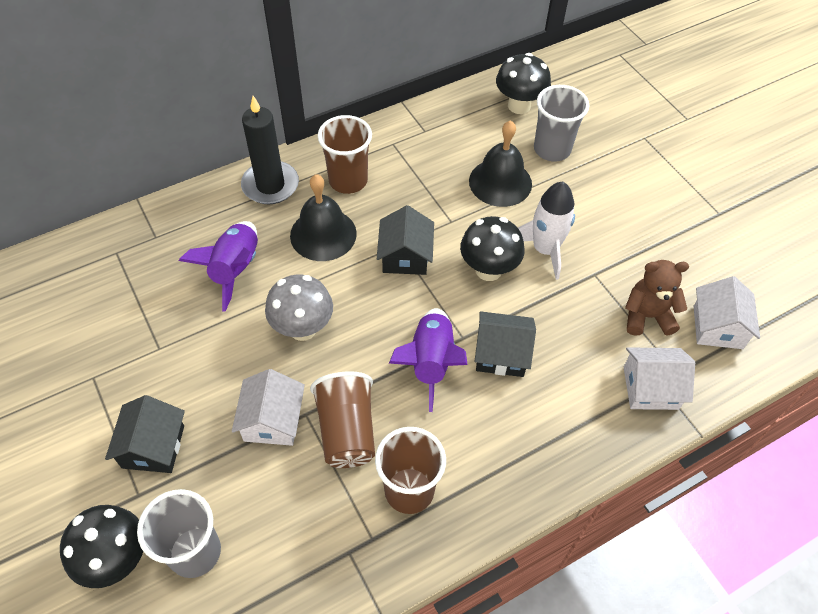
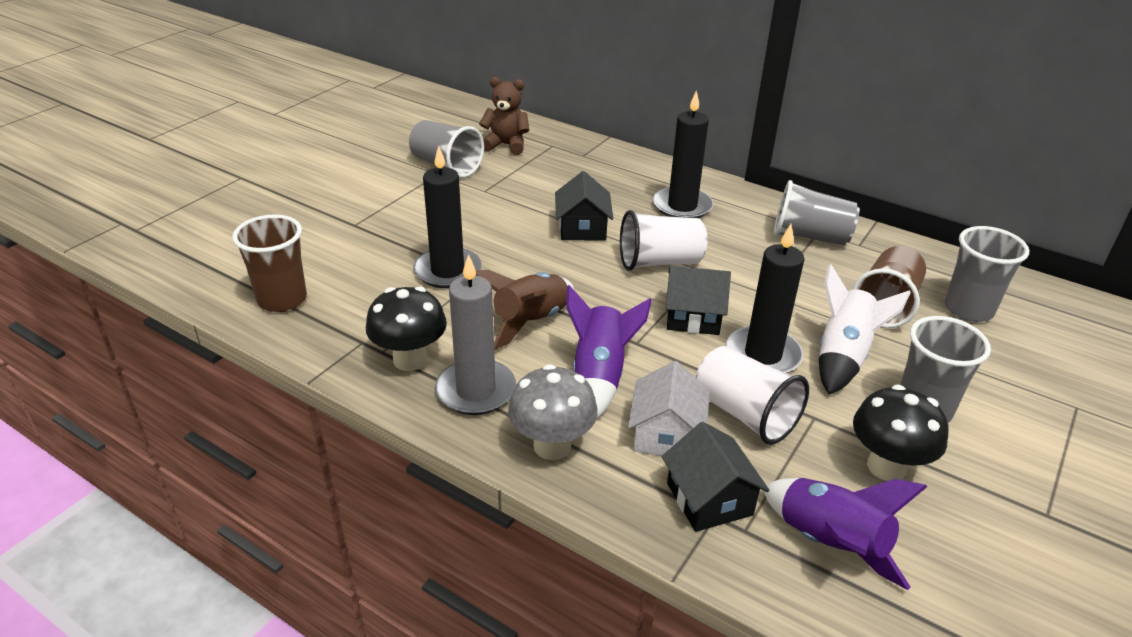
black bell: [290,174,357,261] [469,120,532,207] = 2 -> none = 0
black candle: [241,96,299,204] = 1 -> [413,145,482,288] [653,90,713,218] [726,224,805,373] = 3
black mushroom: [60,505,143,588] [460,216,525,281] [496,53,551,114] = 3 -> [366,286,447,371] [853,384,949,481] = 2
brown cup: [310,371,375,468] [318,115,372,194] [375,427,446,514] = 3 -> [232,214,307,312] [852,246,926,328] = 2
brown rocket: none = 0 -> [475,270,574,350] = 1
grey candle: none = 0 -> [435,254,516,415] = 1
grey cup: [137,489,221,578] [534,85,589,162] = 2 -> [409,120,484,178] [774,180,860,245] [900,316,991,423] [945,226,1029,322] = 4
white cup: none = 0 -> [620,210,707,271] [696,346,809,445] = 2
white house: [232,369,305,446] [624,347,695,410] [694,276,760,349] = 3 -> [628,361,710,456] = 1

